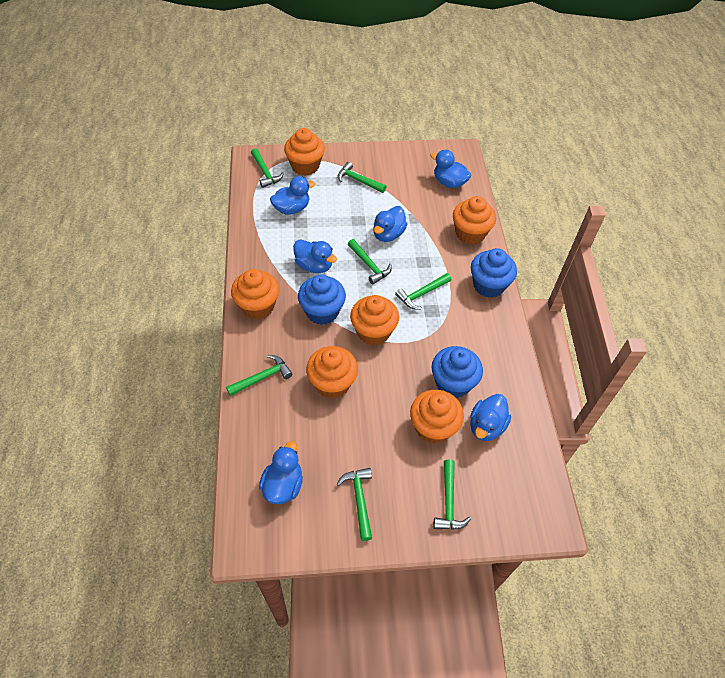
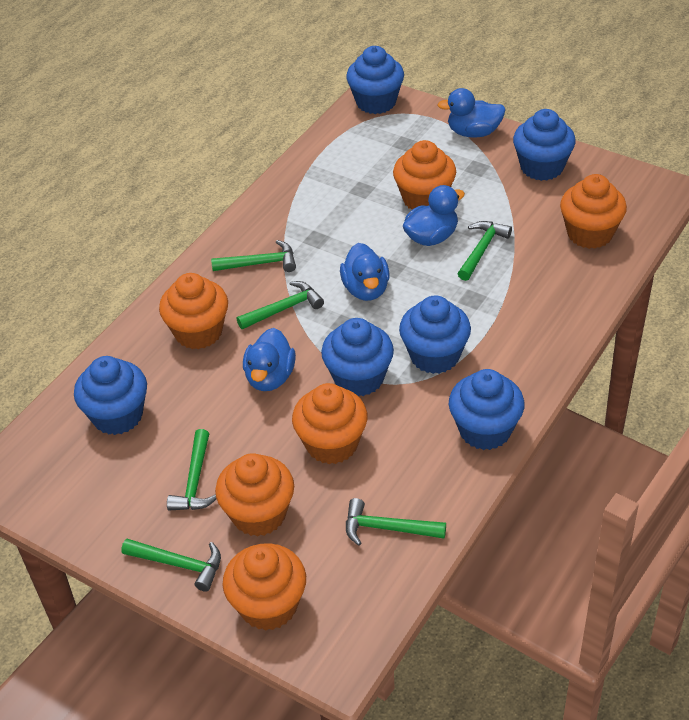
blue cupcake: [298,274,346,325] [431,346,483,398] [471,248,517,298] = 3 -> [74,356,147,435] [321,318,394,396] [346,46,404,114] [399,296,471,374] [449,369,525,450] [513,109,576,181] = 6
blue duck: [259,441,303,504] [270,176,315,215] [293,239,337,273] [373,206,407,242] [430,149,471,188] [470,394,511,441] = 6 -> [243,328,296,391] [340,243,390,301] [403,185,465,246] [438,88,506,138] = 4
green hammer: [226,355,292,396] [251,148,284,188] [337,468,372,541] [338,162,386,193] [348,239,392,285] [395,273,451,310] [433,460,471,530] = 7 -> [121,539,221,592] [167,429,216,510] [211,240,296,272] [237,281,324,329] [346,498,446,546] [458,221,512,281] = 6

